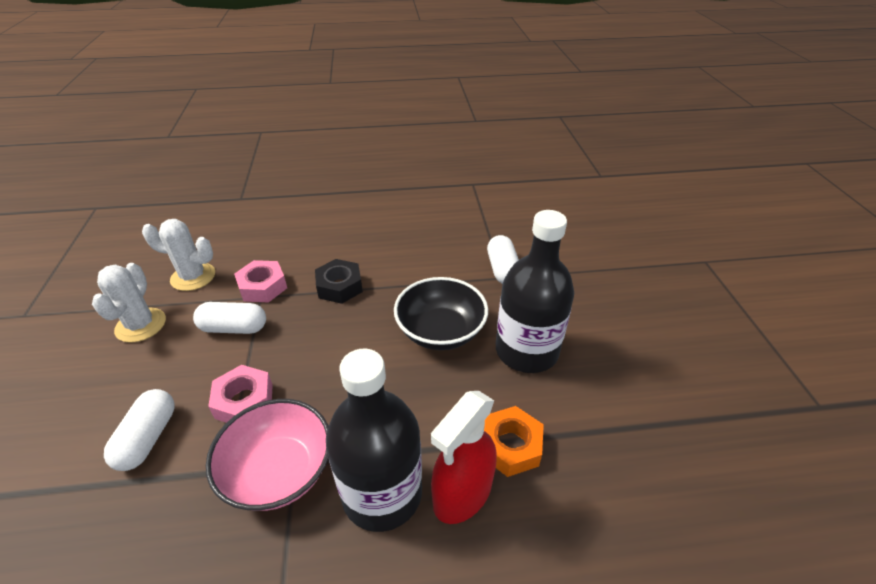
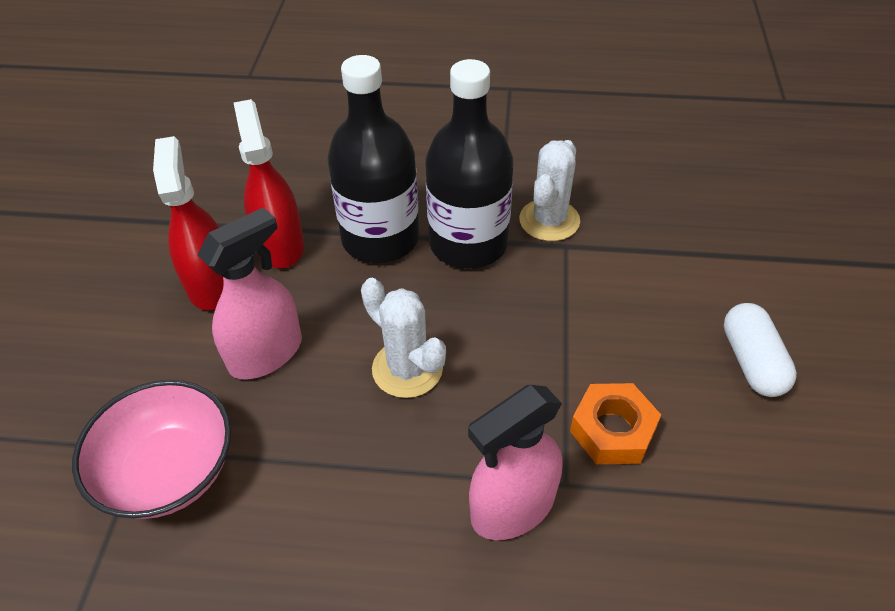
black bowl: [394,277,488,350] = 1 -> none = 0
black nut: [315,259,363,304] = 1 -> none = 0
pink nut: [208,365,273,423] [234,260,287,303] = 2 -> none = 0
pink spray bottle: none = 0 -> [197,207,302,379] [468,385,562,540] = 2
red spray bottle: [431,391,497,524] = 1 -> [153,136,224,310] [234,99,304,268] = 2
white capsule: [104,389,174,471] [193,302,266,334] [487,235,519,284] = 3 -> [724,303,797,397] = 1

